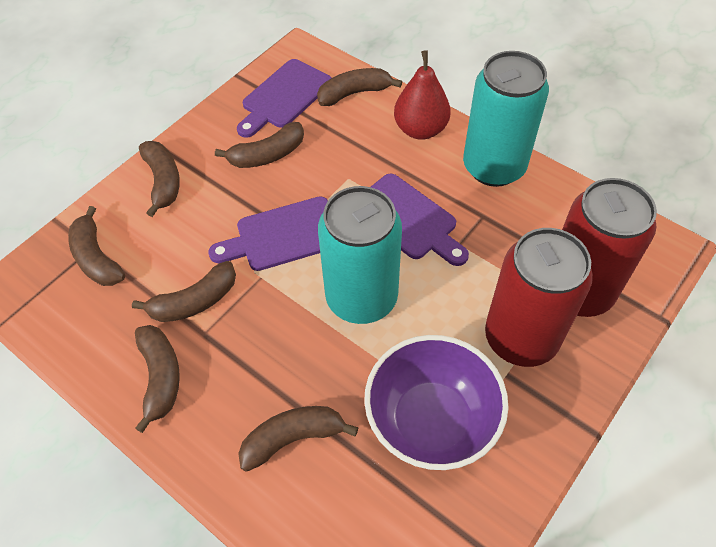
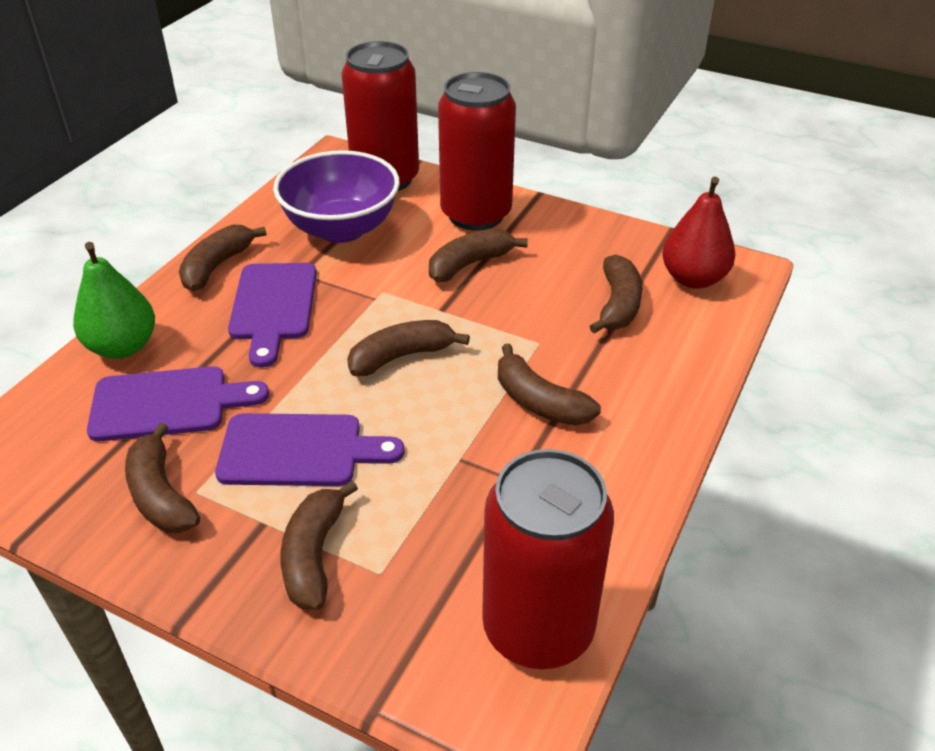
green pear: none = 0 -> [73,242,155,359] = 1
red can: [485,228,593,367] [562,178,657,317] = 2 -> [342,41,419,191] [438,72,516,230] [482,449,614,669] = 3
turquoise can: [318,186,402,324] [463,51,549,187] = 2 -> none = 0

